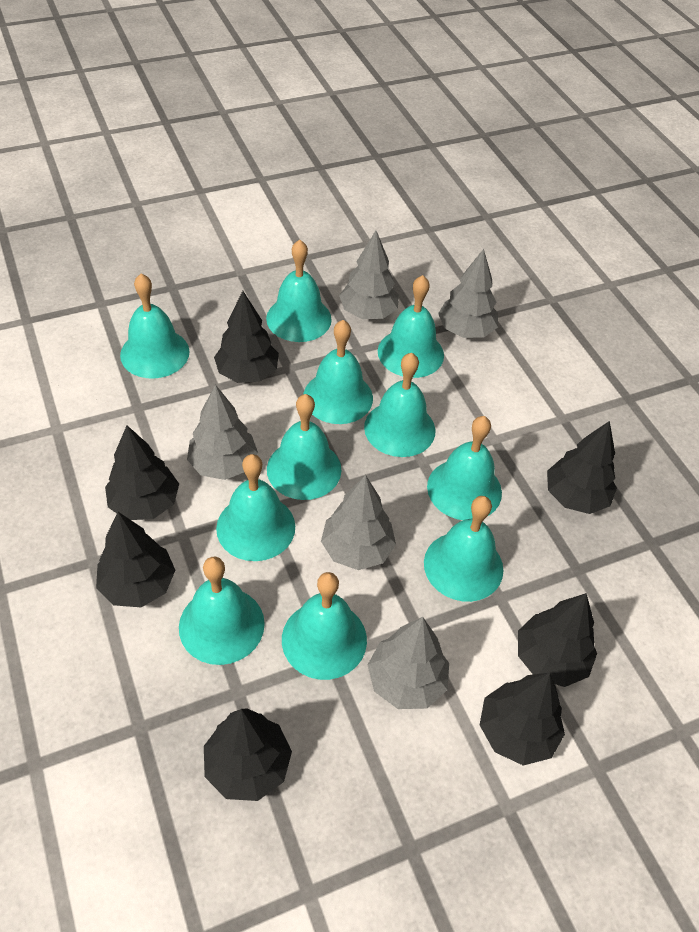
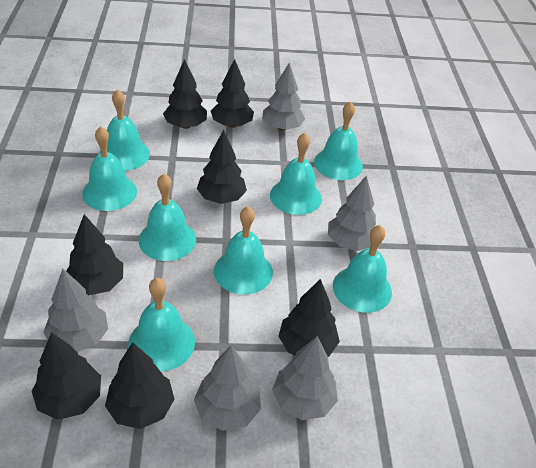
turquoise bell: [120,274,190,378] [179,557,265,665] [216,454,295,561] [266,240,332,342] [267,394,342,500] [282,572,367,680] [304,320,373,424] [364,353,435,457] [378,275,444,378] [424,496,503,602] [427,416,502,520] = 11 -> [82,126,137,211] [99,89,150,171] [128,278,195,371] [139,174,196,261] [214,206,273,295] [270,133,322,215] [314,101,363,180] [333,225,392,313] = 8

